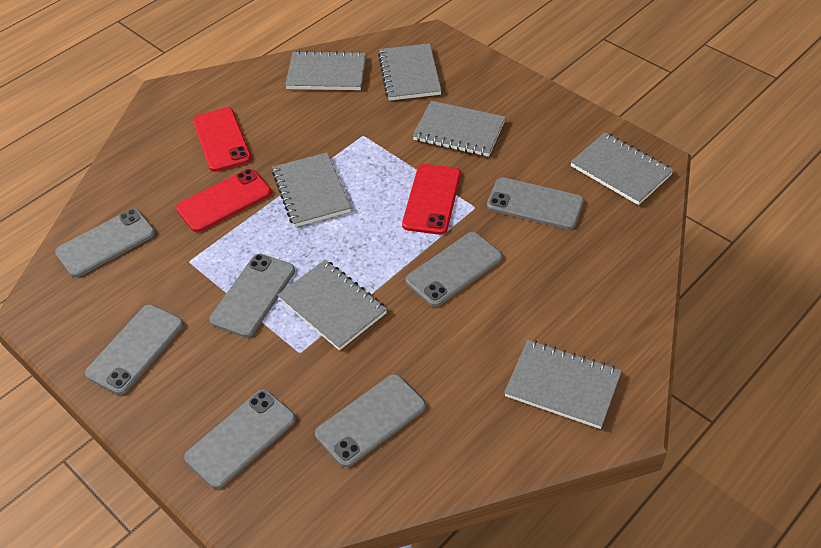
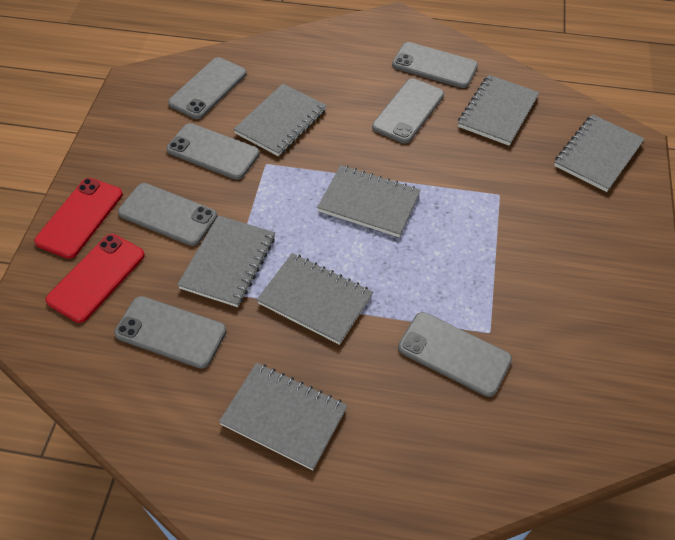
red phone: [176,169,271,232] [193,107,251,172] [402,164,461,235] = 3 -> [34,178,123,259] [45,234,145,323] = 2

